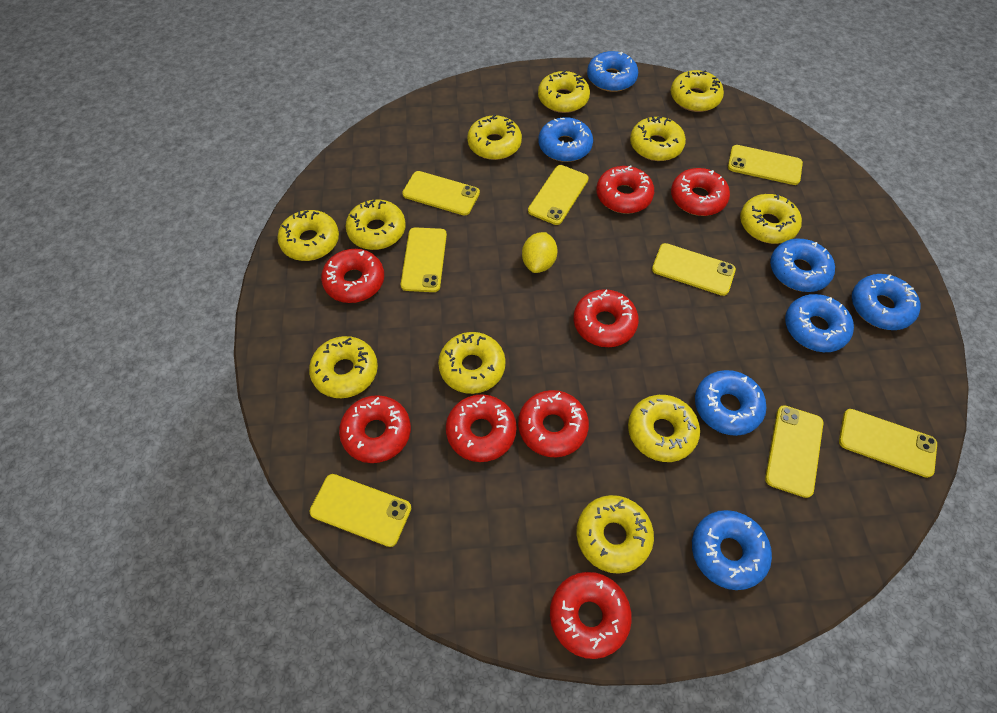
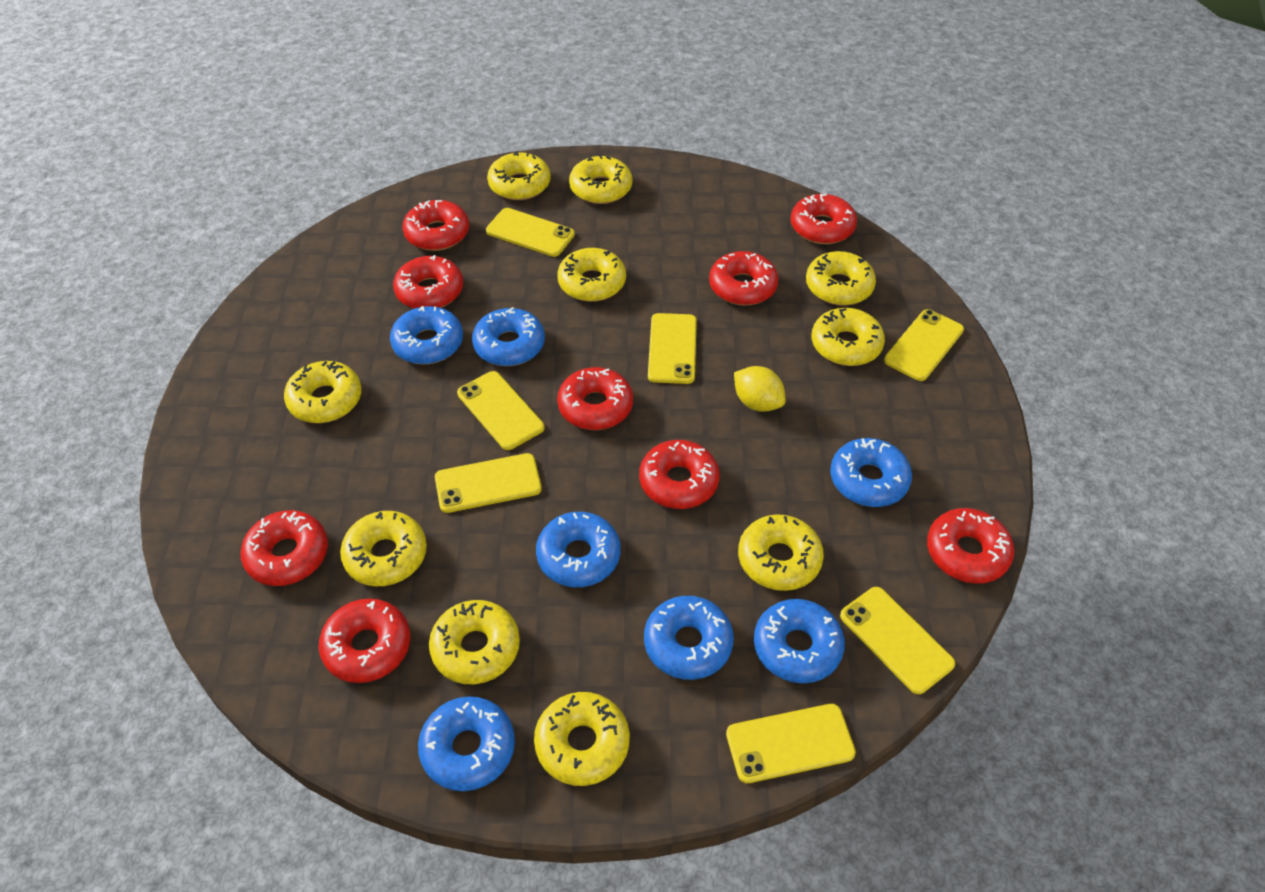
red donut: [321,249,384,303] [339,395,411,463] [446,394,517,462] [518,390,589,457] [550,572,632,659] [574,289,639,347] [596,165,654,214] [671,168,730,216] = 8 -> [241,510,328,586] [319,598,410,683] [393,255,463,309] [403,200,469,251] [557,367,633,430] [639,440,720,509] [709,251,779,306] [791,194,857,244] [927,508,1014,584] = 9
yellow donut: [277,210,339,261] [309,336,378,398] [346,200,406,250] [438,332,506,394] [467,114,522,160] [538,70,590,113] [576,495,654,574] [628,395,700,462] [630,116,686,161] [671,70,724,112] [740,194,802,244] = 11 -> [284,361,362,423] [340,511,427,586] [429,600,520,684] [487,151,551,200] [534,692,630,786] [557,248,626,302] [569,155,633,204] [738,514,824,591] [806,251,876,306] [812,308,885,366] = 10
yellow phone: [309,474,411,547] [401,227,447,292] [402,171,480,216] [528,165,589,225] [652,243,736,296] [728,145,803,185] [765,405,824,498] [839,409,937,478] = 8 -> [435,453,542,513] [457,371,545,450] [486,208,575,257] [648,313,697,384] [726,704,856,783] [840,587,955,694] [884,309,964,381] = 7

